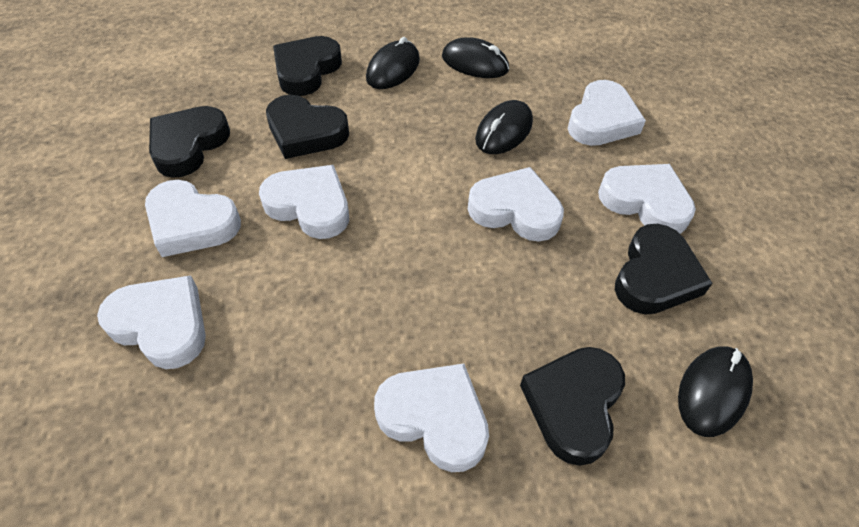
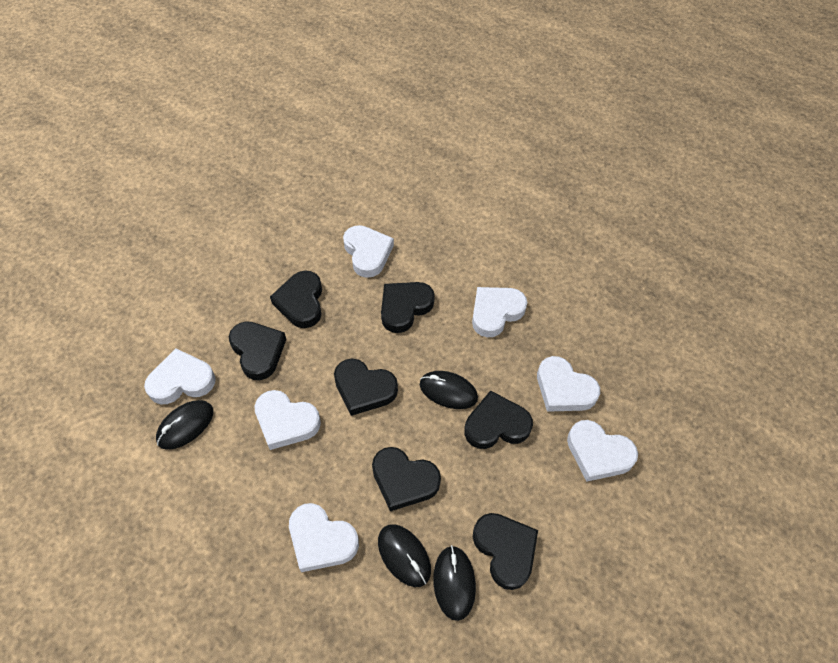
black heart: [149,106,230,178] [266,95,349,159] [273,36,342,96] [520,347,625,466] [615,224,713,315] = 5 -> [229,321,286,380] [270,271,322,328] [334,359,398,416] [372,447,441,511] [381,282,435,333] [464,390,533,449] [473,513,538,590] = 7

